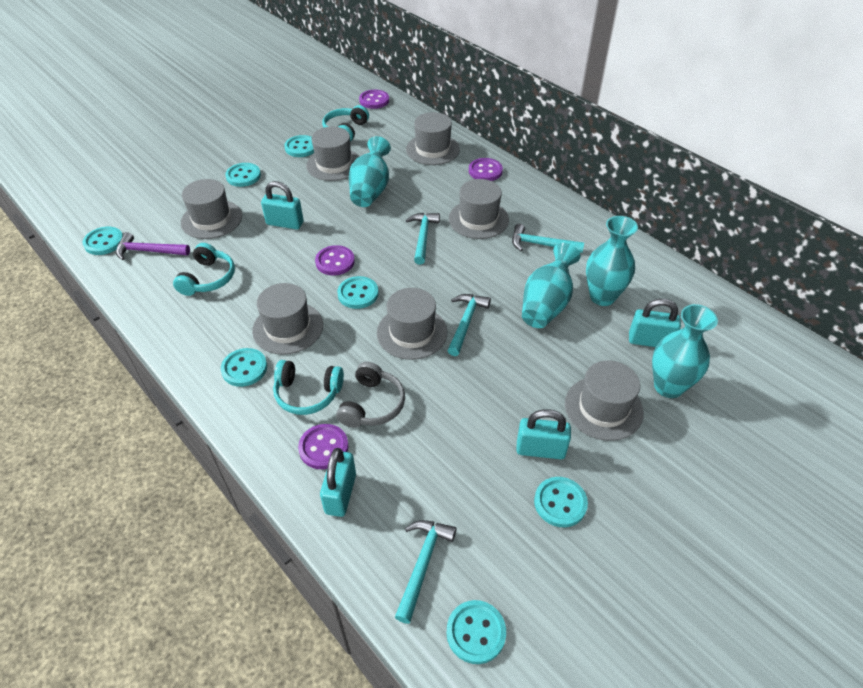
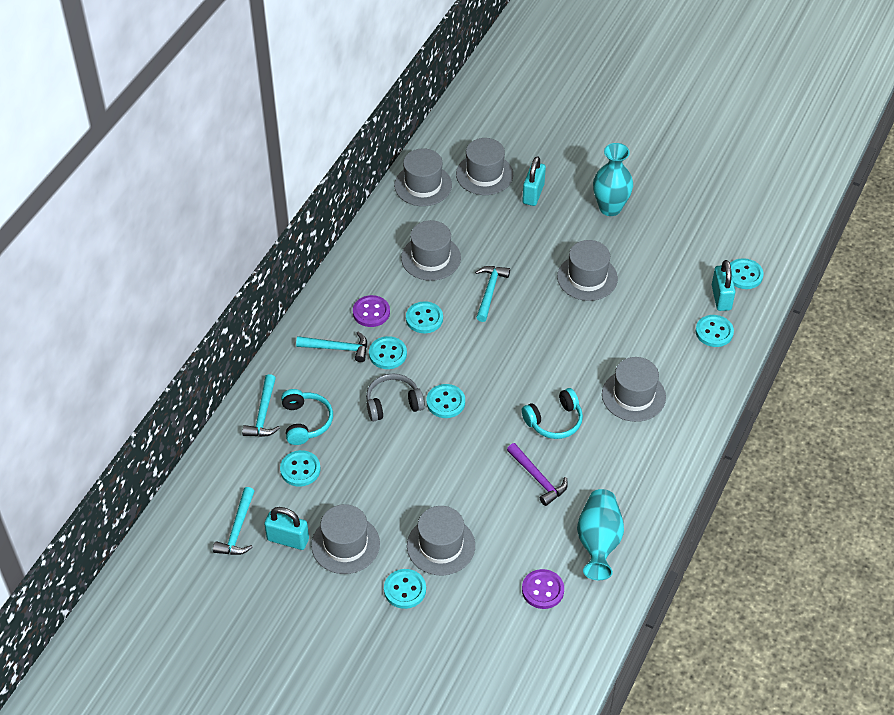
purple button: [298,424,348,469] [315,245,355,275] [359,90,389,109] [469,158,503,181] = 4 -> [353,295,390,327] [522,569,564,609] = 2
turquoise headphones: [173,243,235,296] [273,360,344,415] [322,105,369,142] = 3 -> [281,389,333,445] [522,388,583,439] = 2
turquoise padlock: [261,181,303,229] [320,448,356,517] [516,409,571,459] [629,299,681,347] = 4 -> [264,507,309,550] [522,156,546,206] [712,260,736,311] = 3
turquoise vase: [349,136,391,207] [522,243,581,328] [586,216,638,306] [652,304,718,398] = 4 -> [577,489,624,580] [593,143,633,216] = 2

